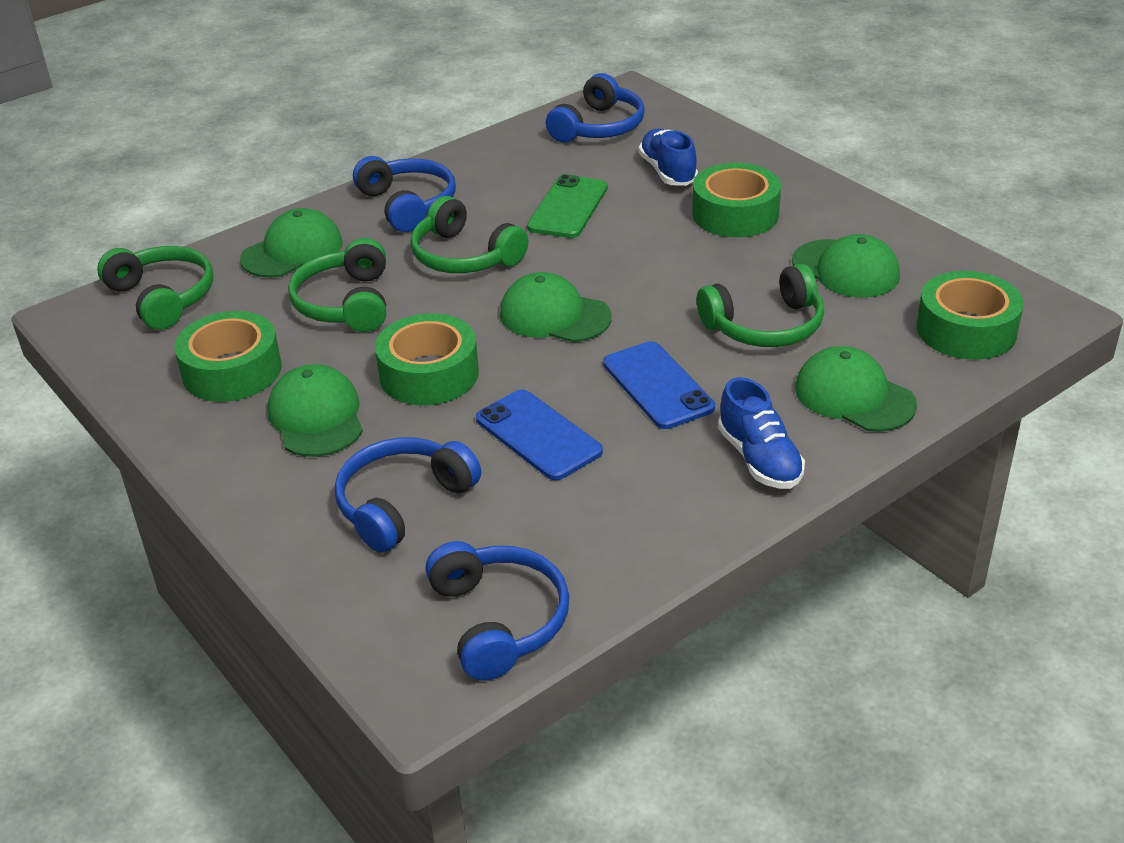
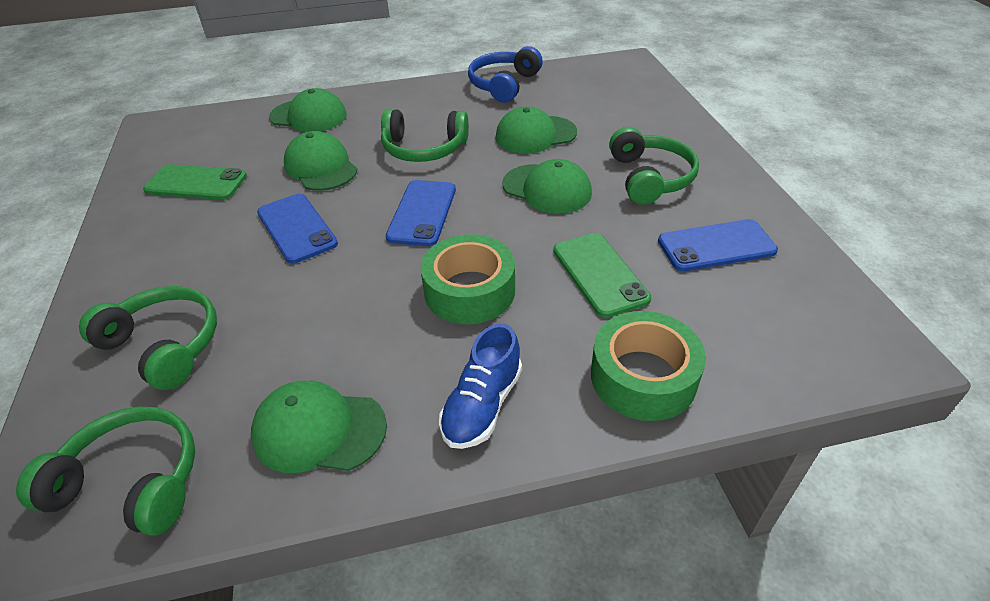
blue headphones: [335,437,481,553] [353,156,456,232] [426,541,569,680] [546,73,645,143] = 4 -> [468,46,543,103] = 1
blue phone: [476,390,603,480] [603,341,715,429] = 2 -> [257,194,338,264] [386,180,456,246] [658,219,778,271] = 3
blue shoe: [639,129,698,186] [718,377,805,489] = 2 -> [439,323,522,449] = 1
green phone: [527,174,608,238] = 1 -> [143,164,247,200] [553,233,651,318] = 2
green tape: [174,311,282,402] [375,313,479,405] [692,163,781,237] [917,271,1024,360] = 4 -> [420,234,515,324] [591,311,706,421] = 2

